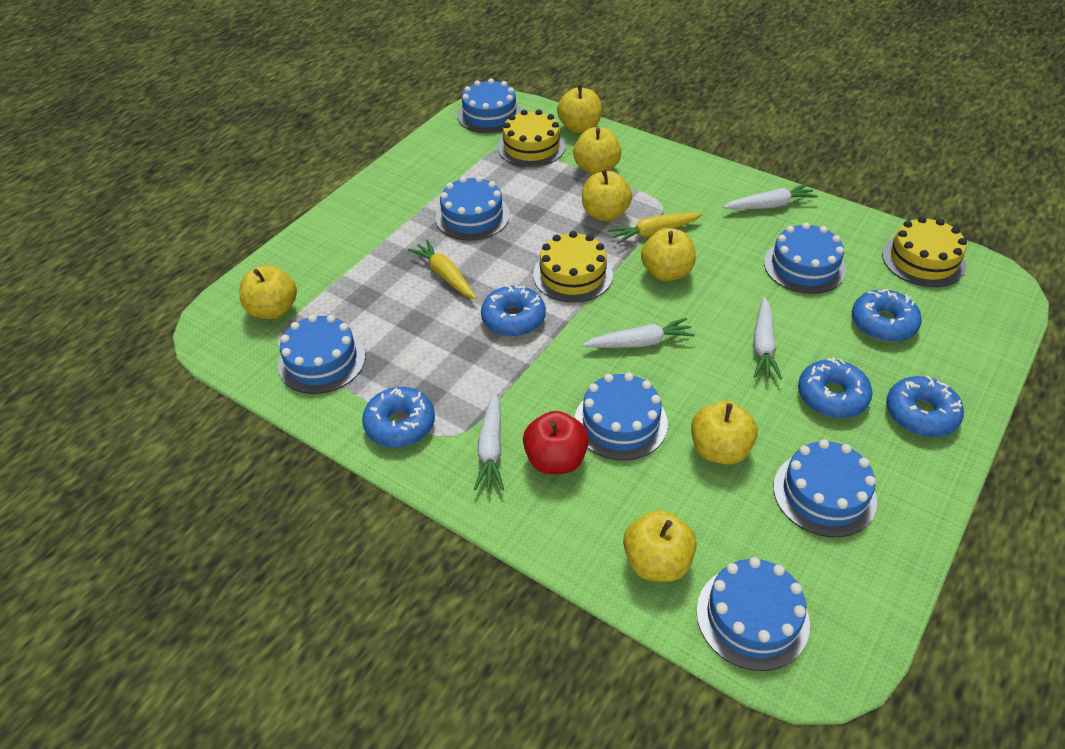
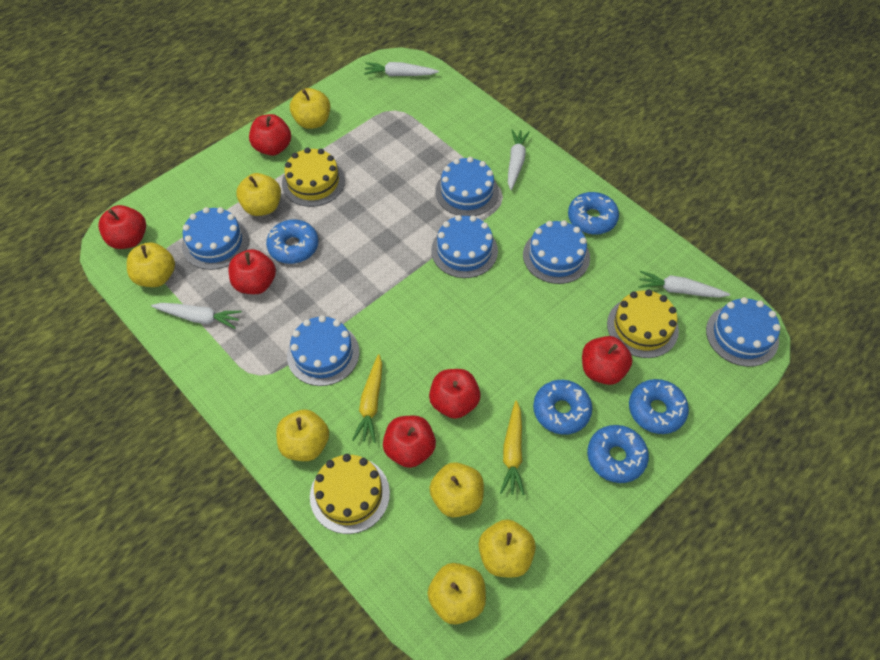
blue cake: [278,314,365,394] [436,176,510,241] [457,78,522,133] [575,372,668,461] [696,557,810,671] [764,222,846,294] [774,439,877,537] = 7 -> [182,207,249,270] [287,315,359,386] [431,215,498,278] [435,157,499,216] [523,220,590,284] [706,297,781,367] = 6
red apple: [523,411,589,474] = 1 -> [98,205,146,249] [228,249,276,294] [249,114,291,156] [383,416,436,468] [429,369,481,419] [582,336,632,385] = 6

